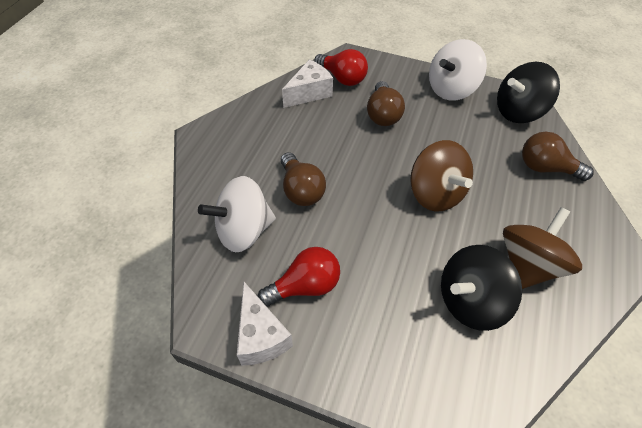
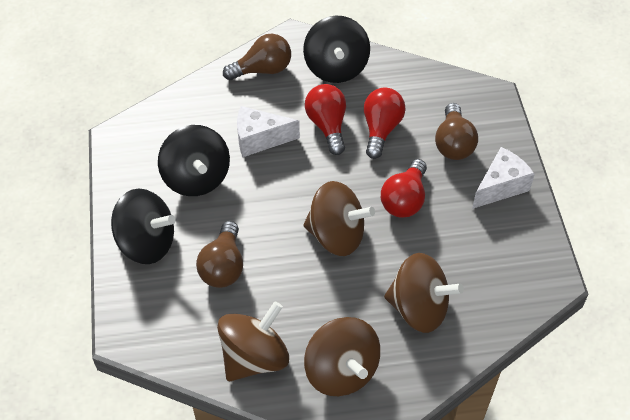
black spinning top: [441,245,522,331] [497,62,560,123] = 2 -> [111,189,176,264] [158,125,230,196] [303,15,370,83] = 3
brown spinning top: [410,140,473,212] [503,207,582,289] = 2 -> [217,301,289,381] [303,181,375,256] [304,317,380,396] [384,253,464,333] = 4
red light bulb: [258,247,340,307] [314,49,368,86] = 2 -> [305,84,346,155] [364,87,406,159] [381,159,427,218] = 3
white spinning top: [198,176,276,252] [429,39,487,101] = 2 -> none = 0

